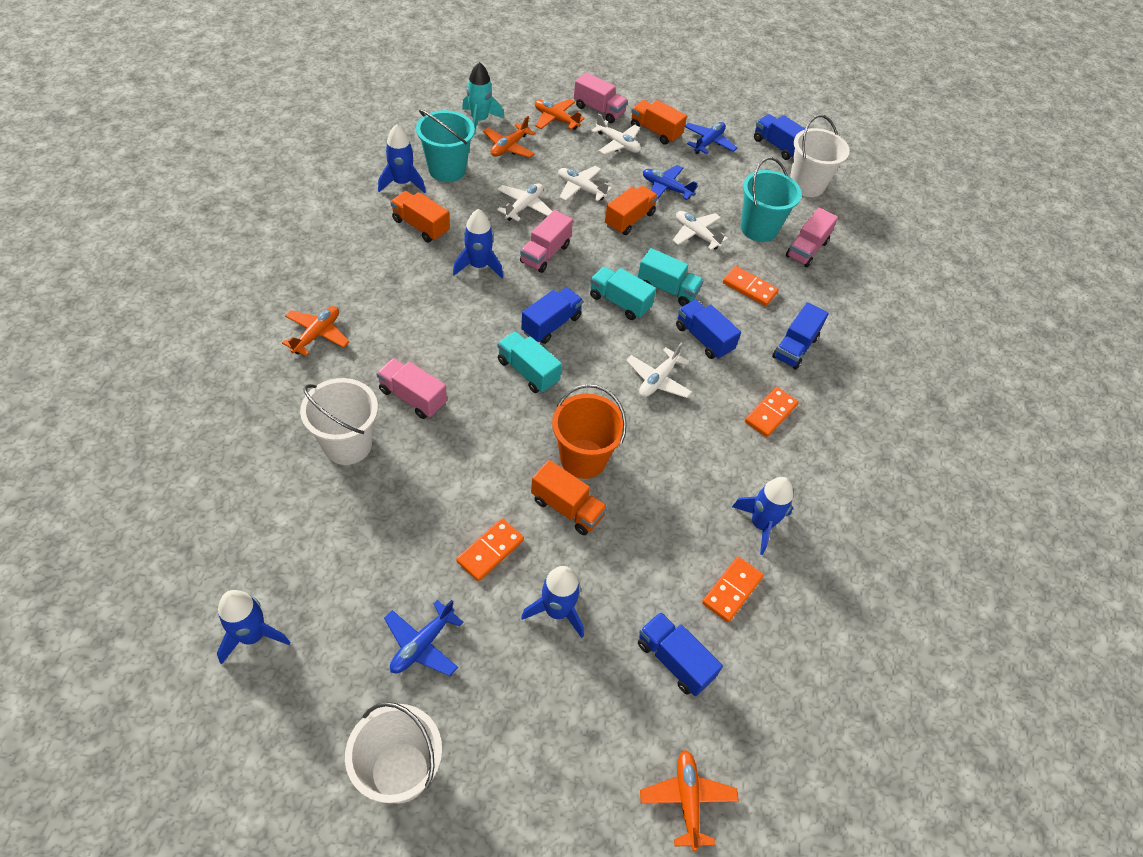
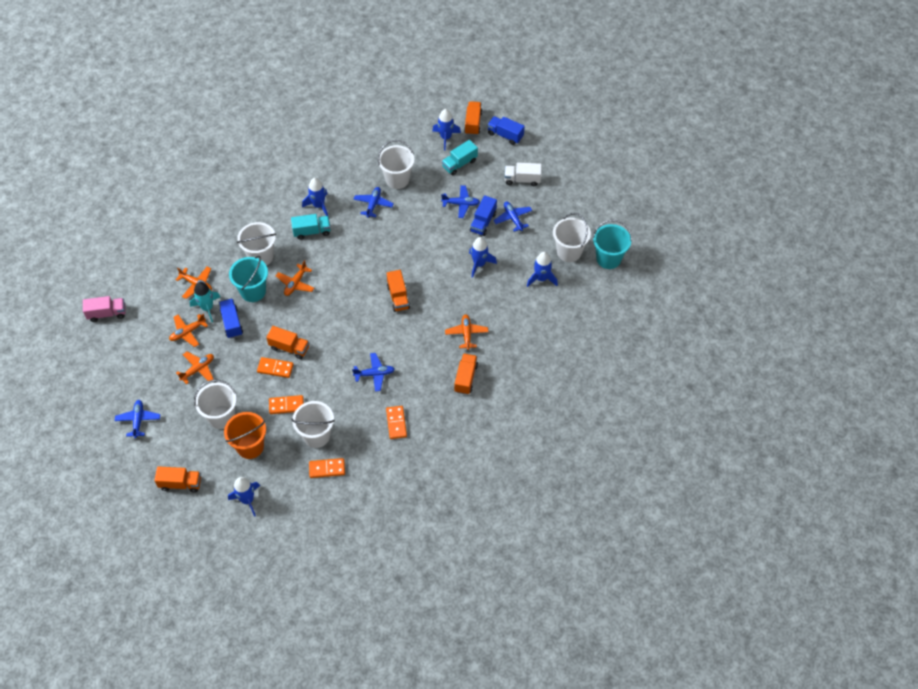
blue plane: [384,600,464,676] [643,165,698,200] [685,122,737,154] = 3 -> [115,400,160,438] [352,353,395,392] [353,187,394,218] [441,185,480,218] [494,202,532,232] = 5
blue truck: [521,287,583,344] [638,612,723,697] [676,300,741,359] [754,114,805,160] [772,302,828,370] = 5 -> [219,299,243,338] [470,195,497,236] [487,116,525,145] = 3
orange plane: [282,306,349,356] [483,116,536,158] [535,99,585,130] [640,750,739,851] = 4 -> [169,314,208,347] [175,266,212,299] [176,352,214,384] [276,260,314,296] [445,314,488,350] = 5
orange truck: [390,191,450,242] [531,460,608,535] [605,186,658,235] [631,100,687,145] = 4 -> [154,466,201,493] [266,326,309,359] [387,270,410,312] [454,353,478,395] [464,101,482,135] = 5
pink truck: [376,358,447,419] [520,210,573,273] [574,72,628,123] [786,207,838,267] = 4 -> [83,296,126,322] = 1
turquoise truck: [498,331,562,393] [590,266,656,320] [638,248,704,306] = 3 -> [291,214,330,240] [442,140,478,176] = 2
white bucket: [300,378,378,465] [345,702,442,804] [790,115,850,197] = 3 -> [194,380,236,429] [237,222,276,266] [291,401,335,448] [378,140,415,189] [553,213,591,262] = 5
white plane: [497,184,552,221] [558,166,612,201] [591,113,641,155] [626,343,692,398] [672,211,728,250] = 5 -> none = 0
white truck: none = 0 -> [505,163,542,186] = 1

